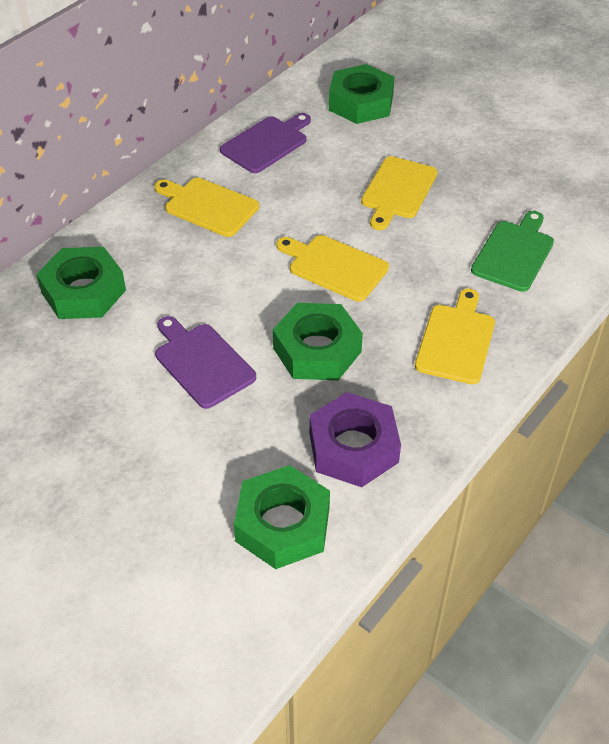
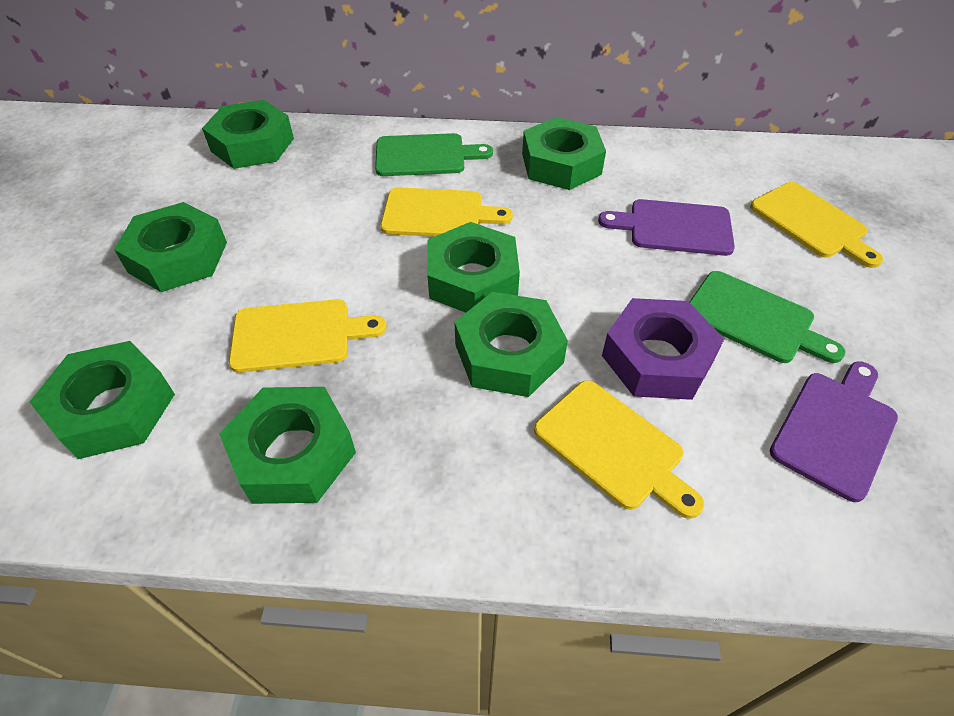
green cutting board: [471,211,554,292] = 1 -> [375,133,493,176] [690,271,846,363] = 2
green nut: [36,247,126,319] [234,465,330,569] [273,303,363,381] [329,64,395,124] = 4 -> [30,341,175,459] [114,202,227,292] [202,100,294,169] [219,387,356,504] [427,222,520,313] [454,292,568,397] [522,117,606,190] = 7

